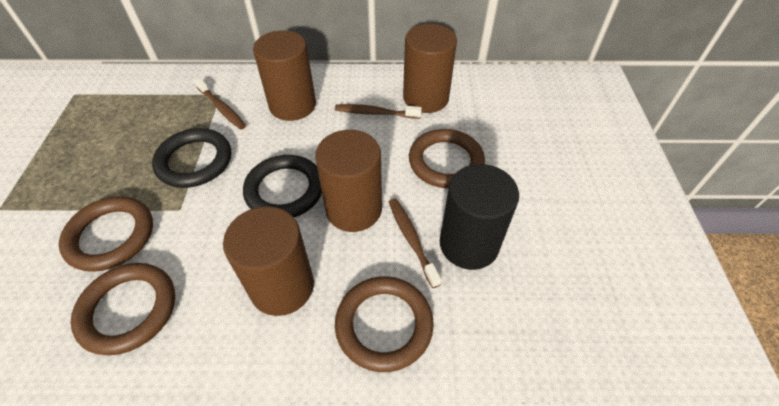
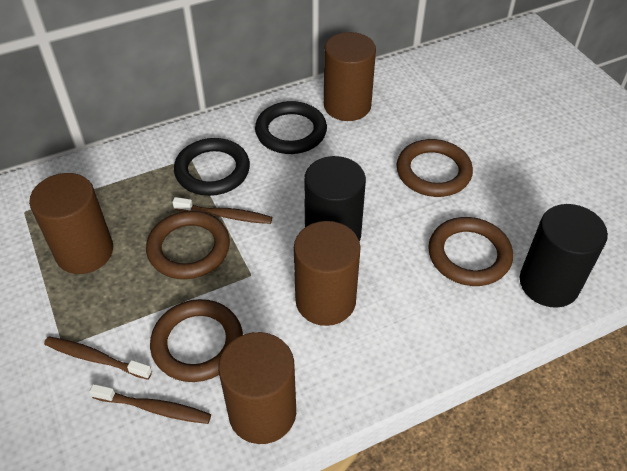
black cylinder: [440,164,519,270] = 1 -> [304,156,366,242] [520,204,608,308] = 2

